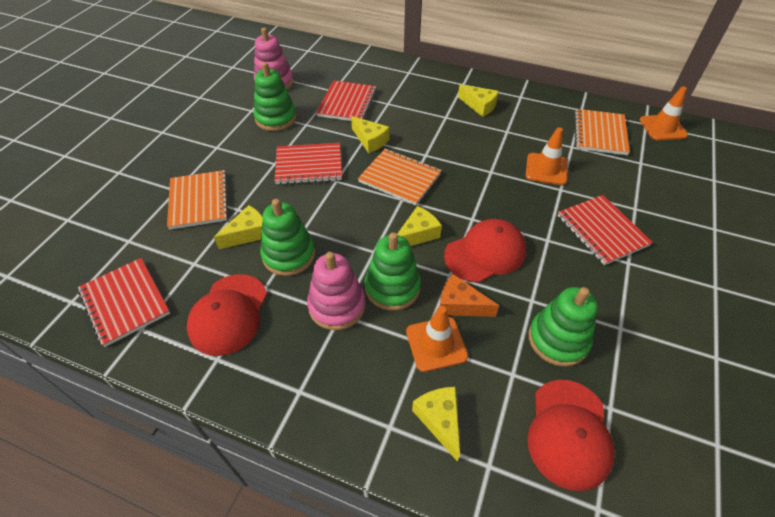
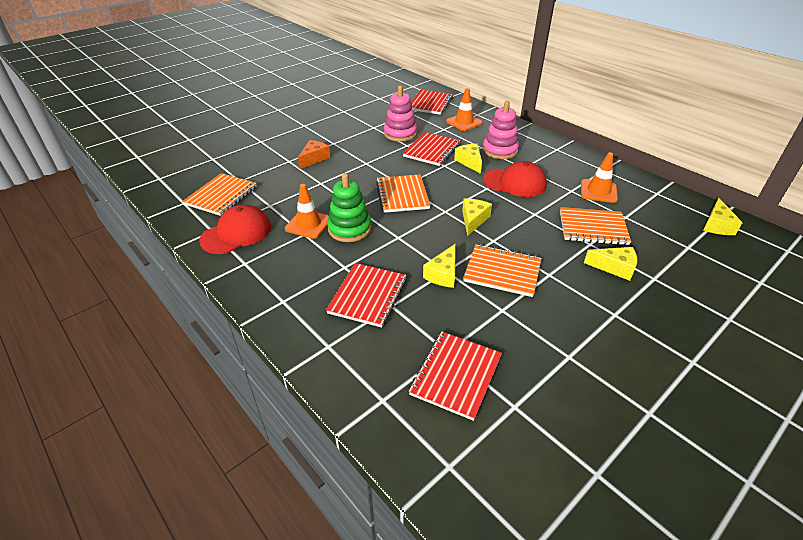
green stacking toy: [254,62,297,131] [260,199,315,276] [365,232,421,311] [528,287,598,367] = 4 -> [327,173,371,242] = 1
orange notebook: [167,170,229,230] [358,149,442,205] [574,109,630,155] = 3 -> [183,173,257,216] [376,174,431,213] [463,244,542,297] [560,207,631,245] = 4
red cap: [187,274,267,356] [444,219,526,283] [527,380,615,491] = 3 -> [199,205,271,254] [483,161,547,197] = 2

